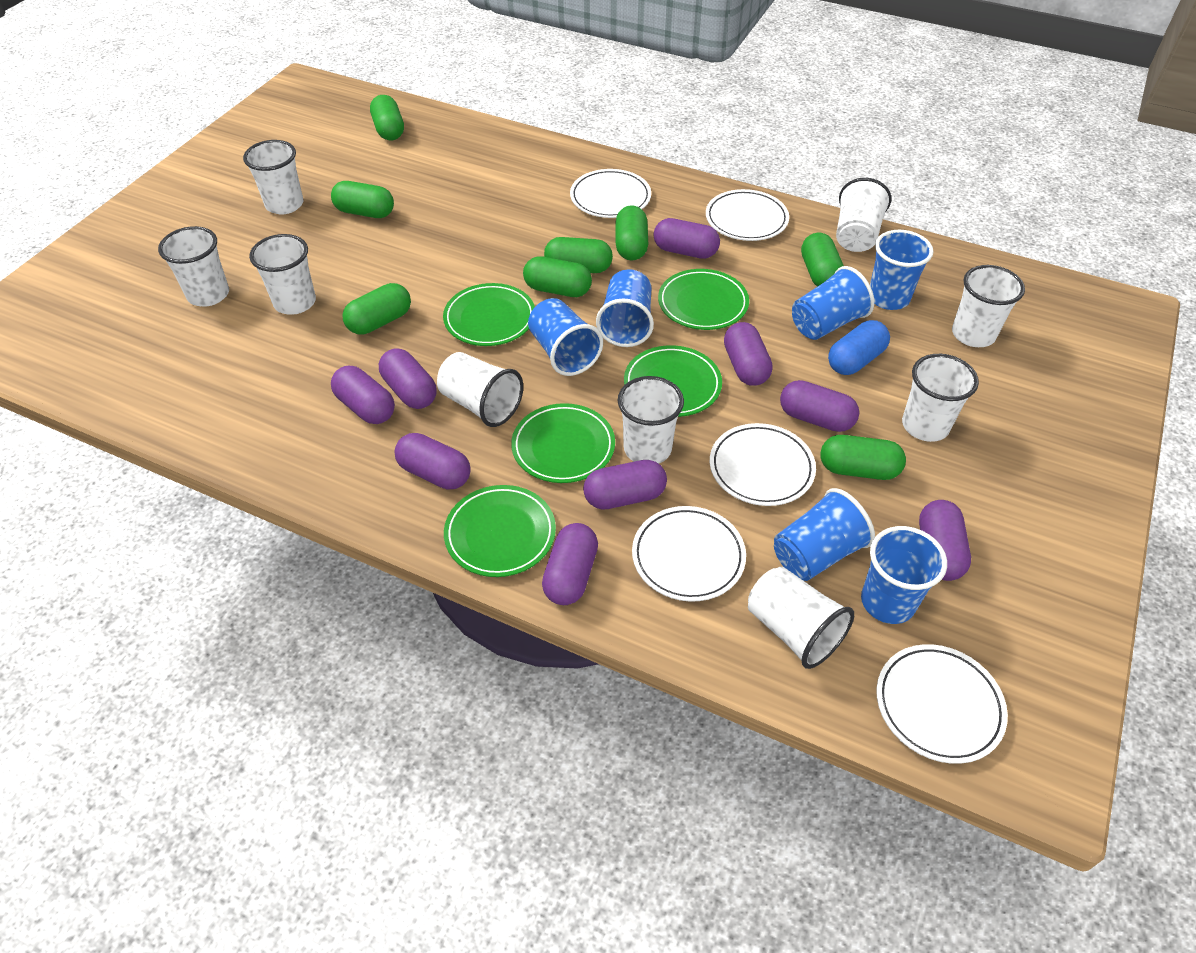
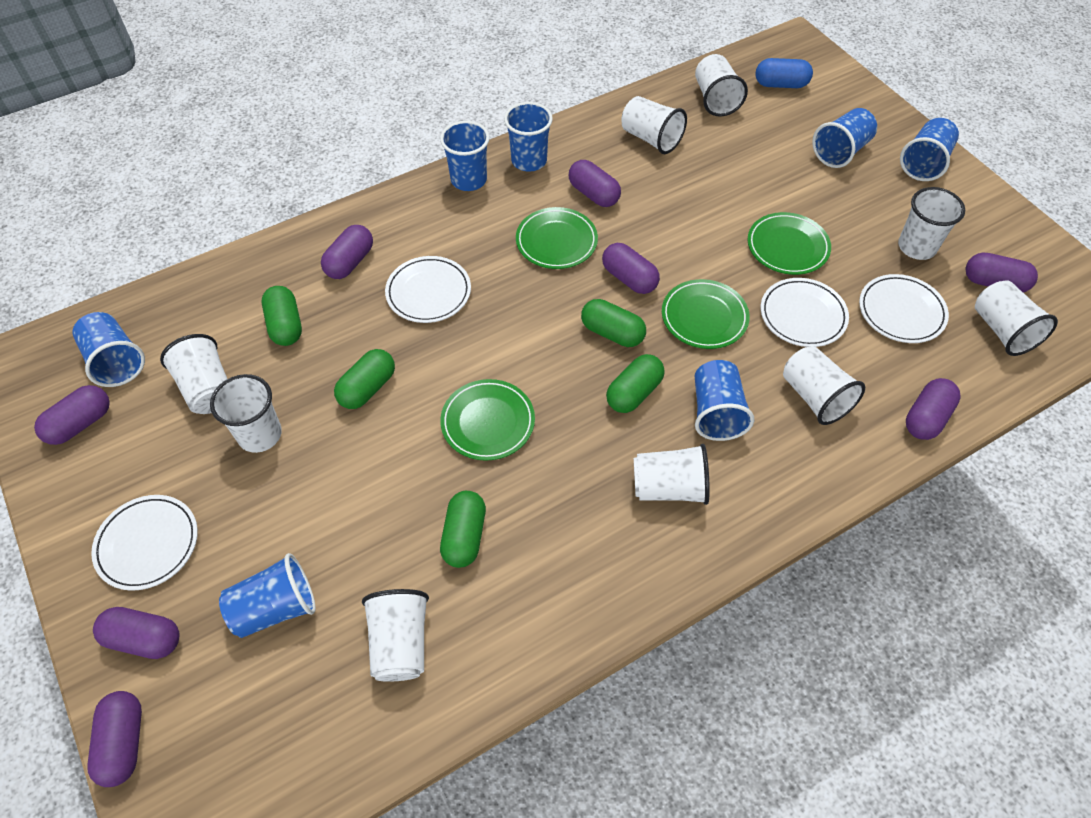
blue cup: [528,298,603,376] [596,269,654,347] [774,488,875,581] [792,266,874,340] [861,526,947,624] [870,230,934,310] = 6 -> [73,312,145,387] [219,553,316,638] [440,121,490,191] [504,102,553,172] [695,360,755,441] [812,108,877,168] [900,118,959,181] = 7
green capsule: [331,181,394,218] [342,283,411,335] [370,95,404,140] [523,256,592,297] [544,237,613,273] [615,205,648,260] [801,232,844,287] [820,435,906,480] = 8 -> [262,286,302,346] [334,349,395,409] [440,491,486,568] [581,299,646,347] [606,354,665,413] = 5
green plate: [443,283,535,346] [444,485,556,577] [511,403,615,483] [624,345,722,417] [658,269,749,330] = 5 -> [440,379,535,461] [516,207,598,269] [662,279,750,349] [748,212,831,275] = 4
purple capsule: [331,366,395,424] [379,348,437,409] [394,433,471,490] [542,523,598,605] [583,460,667,510] [654,218,720,259] [724,322,773,386] [780,380,859,432] [919,500,971,581] = 9 -> [34,385,110,445] [87,691,142,787] [93,607,180,659] [321,225,373,279] [569,160,621,207] [602,243,660,294] [906,378,961,440] [966,253,1038,292] = 8
white plate: [570,169,651,218] [632,506,746,602] [706,189,789,241] [710,423,816,506] [876,644,1008,764] = 5 -> [91,495,198,591] [385,256,471,323] [761,278,849,347] [859,274,949,343] = 4

